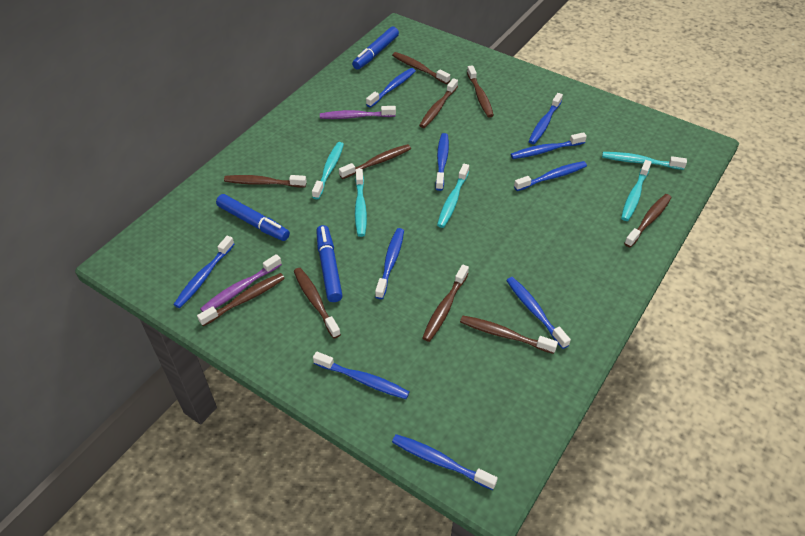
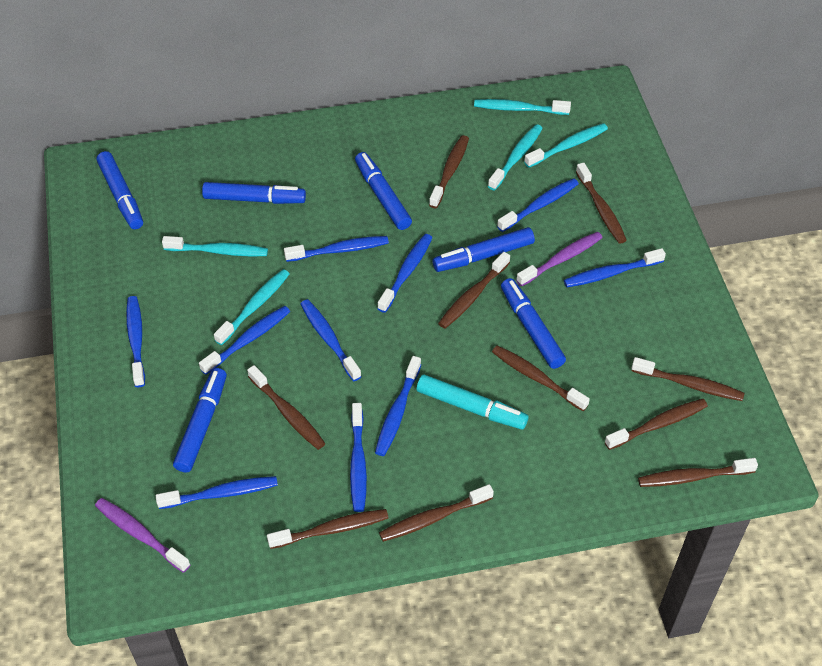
blue marker: [216,194,290,241] [316,225,343,302] [352,27,399,70] = 3 -> [97,151,143,229] [173,368,227,473] [202,182,306,204] [355,152,412,230] [433,227,535,272] [501,278,566,369] = 6
turquoise marker: none = 0 -> [416,375,528,429] = 1

